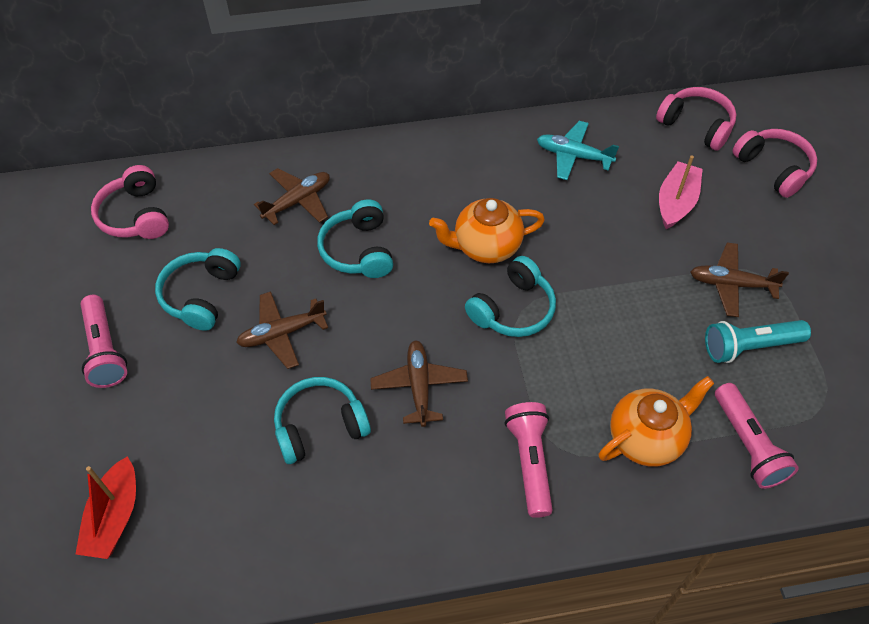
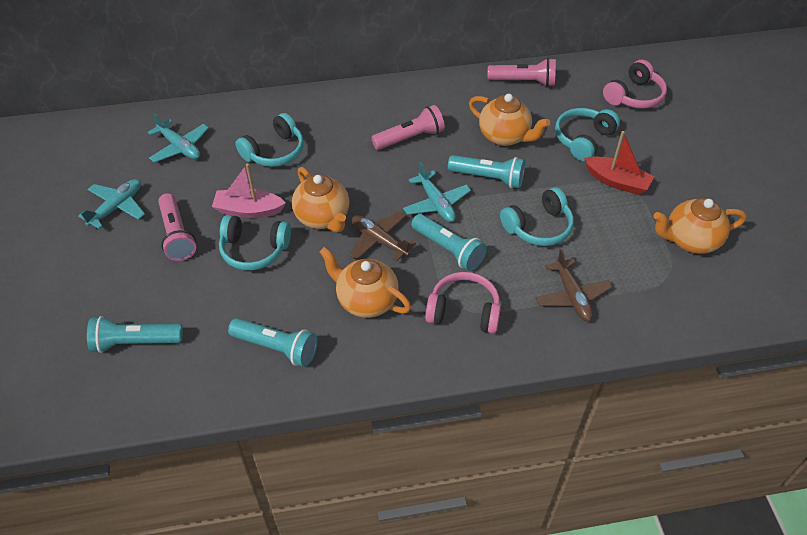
brown plane: [236,291,328,369] [254,168,330,225] [370,340,468,427] [690,242,789,317] = 4 -> [349,211,416,262] [536,249,613,321] = 2
orange teapot: [429,198,545,263] [599,376,714,467] = 2 -> [292,167,350,233] [320,247,411,318] [469,94,550,146] [653,198,746,254] = 4
pink headphones: [91,165,169,239] [656,87,737,151] [733,129,817,198] = 3 -> [425,272,501,334] [603,60,667,109] = 2
turquoise flashlight: [705,320,811,363] = 1 -> [87,316,183,353] [228,318,317,367] [411,214,487,271] [448,155,525,188] = 4
turquoise plane: [537,121,619,180] = 1 -> [78,179,145,229] [148,113,209,163] [403,162,471,222] = 3

